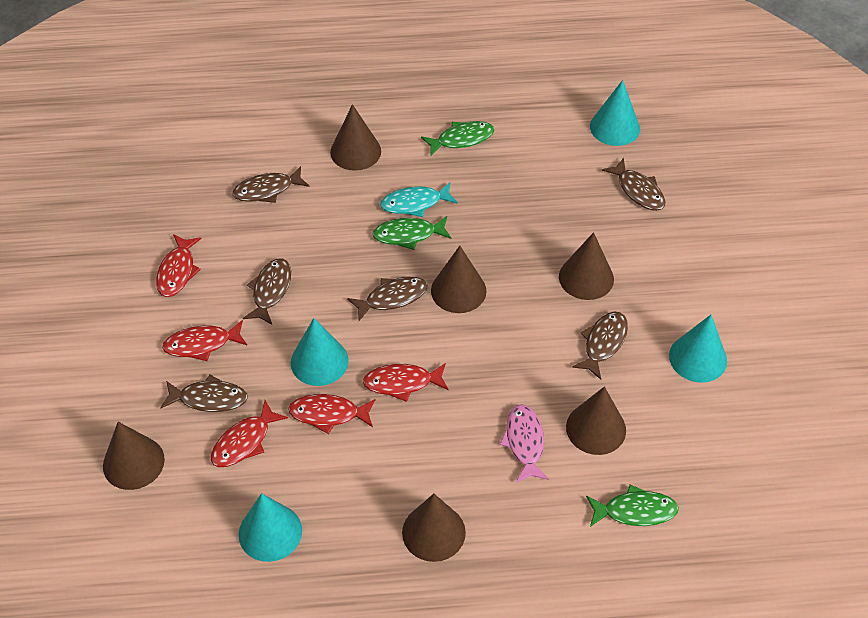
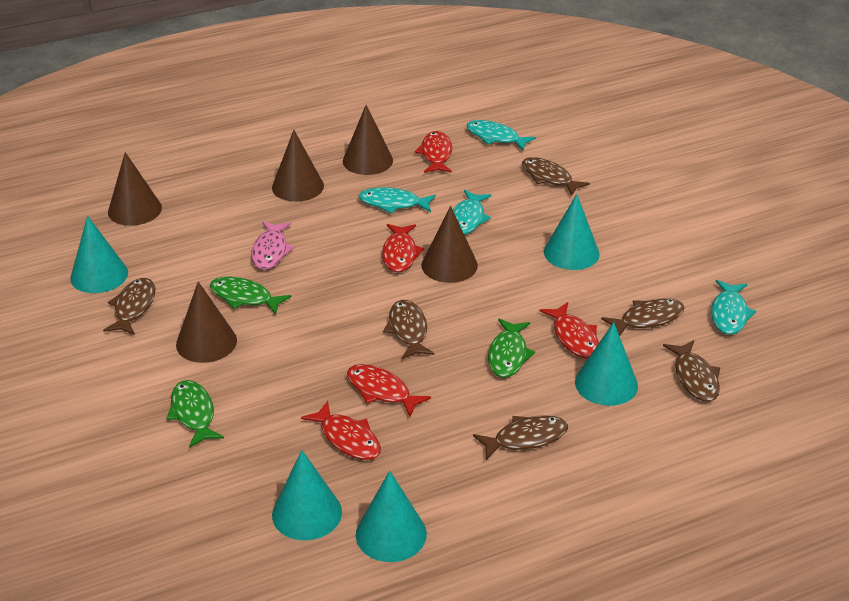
brown cone: [103,422,165,490] [330,104,381,171] [402,494,466,562] [431,246,486,313] [559,232,614,300] [566,386,626,455] = 6 -> [108,152,162,226] [176,281,237,363] [272,130,324,202] [343,105,393,175] [422,206,478,283] = 5
turquoise cone: [239,493,302,562] [291,318,349,386] [590,80,640,146] [669,315,727,383] = 4 -> [70,216,128,293] [272,450,342,540] [356,471,427,562] [544,194,600,270] [575,322,638,406] = 5
turquoise fish: [380,182,458,217] = 1 -> [359,187,436,213] [453,190,491,235] [467,120,536,151] [711,280,756,335] = 4

